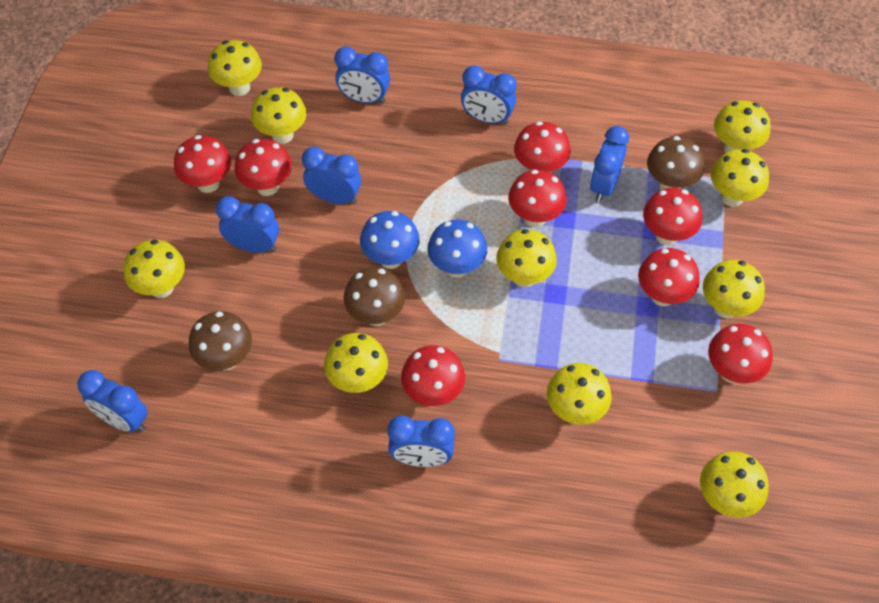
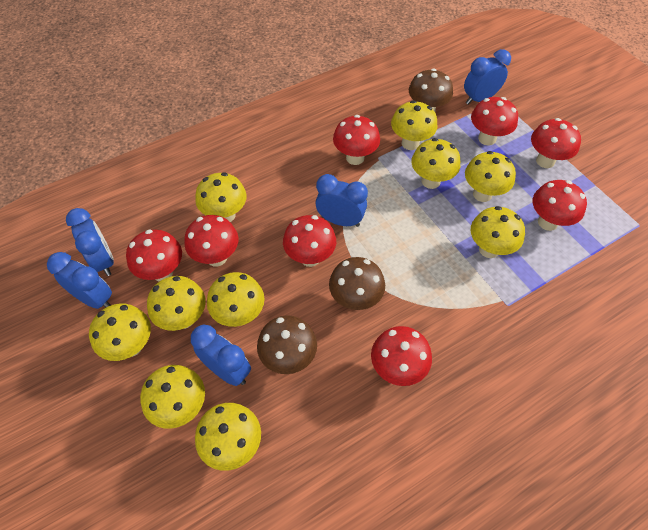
blue clock: [77,370,148,432] [216,196,279,253] [302,147,361,205] [334,46,390,104] [387,416,455,467] [461,66,517,125] [590,126,629,202] = 7 -> [47,252,112,309] [66,208,114,276] [191,325,251,386] [316,174,368,227] [464,49,511,105] = 5
blue mushroom: [360,211,420,269] [427,220,487,278] = 2 -> none = 0

